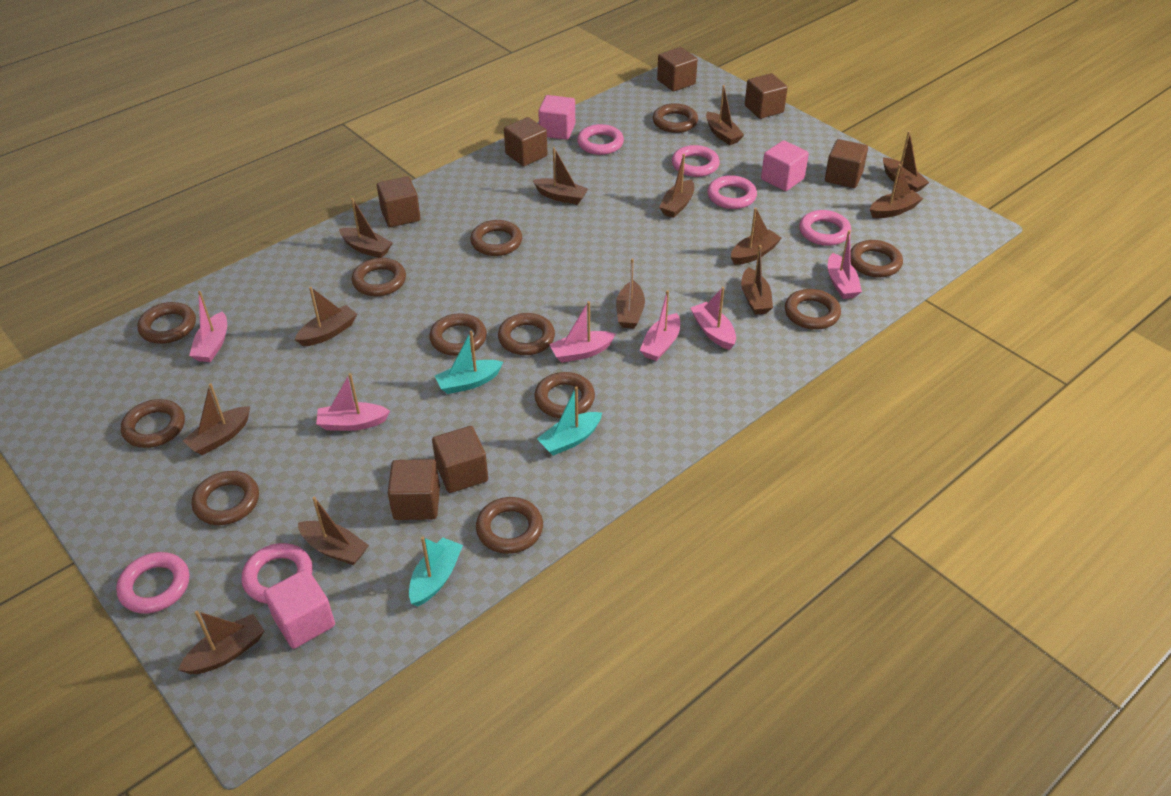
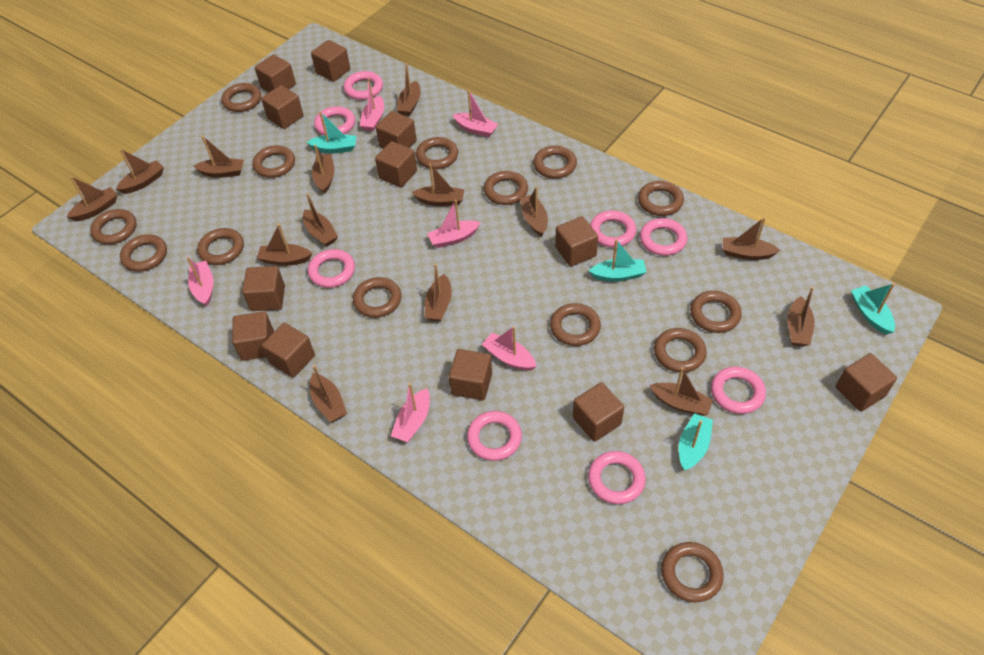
brown boat: [178,611,265,674] [183,383,250,455] [295,287,357,346] [298,496,369,565] [339,198,392,258] [533,147,588,204] [616,258,645,329] [659,154,694,218] [706,85,744,145] [731,208,782,265] [741,245,773,315] [870,164,923,218] [883,131,929,192] = 13 -> [67,176,117,221] [116,148,164,194] [193,136,244,178] [257,224,312,266] [303,193,338,247] [310,365,347,422] [312,145,334,194] [397,63,421,116] [412,163,464,206] [425,264,452,322] [520,187,548,237] [650,367,713,416] [723,217,780,260] [787,287,815,347] = 14
brown cube: [377,176,421,227] [388,459,440,520] [432,426,488,493] [504,117,548,166] [657,47,697,91] [745,73,788,119] [825,139,868,188] = 7 -> [232,311,274,361] [242,266,285,311] [255,54,296,92] [261,85,304,129] [262,323,315,378] [311,40,350,82] [375,141,417,188] [376,111,417,149] [449,349,492,400] [555,216,598,267] [573,382,624,442] [836,353,897,412] = 12
brown ring: [121,399,185,448] [138,302,196,344] [192,471,259,525] [352,258,406,296] [429,313,487,356] [470,220,522,256] [476,497,543,554] [498,313,555,355] [534,372,595,418] [653,103,698,133] [785,289,841,330] [850,240,903,277] = 12 -> [90,209,137,245] [120,234,167,272] [197,228,244,265] [221,83,261,112] [252,145,295,178] [353,277,401,318] [416,137,458,169] [484,171,528,205] [533,146,577,179] [550,303,601,346] [638,181,684,216] [654,328,707,372] [661,542,724,602] [690,291,742,333] = 14
pink cube: [264,569,335,649] [538,95,575,140] [761,140,809,191] = 3 -> none = 0
pink ring: [116,552,189,613] [242,543,313,604] [577,124,624,155] [672,145,720,177] [707,175,757,209] [799,210,851,246] = 6 -> [308,249,355,288] [314,106,355,135] [344,71,383,100] [467,411,522,461] [588,451,646,504] [590,211,636,247] [640,218,687,256] [711,367,766,414] = 8
turquoise boat: [409,537,463,607] [435,331,503,394] [537,386,602,456] = 3 -> [307,111,356,153] [589,239,647,282] [679,413,713,471] [851,283,895,335] = 4

